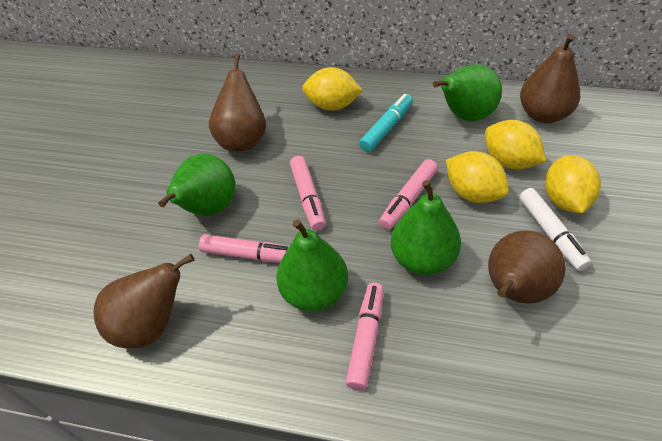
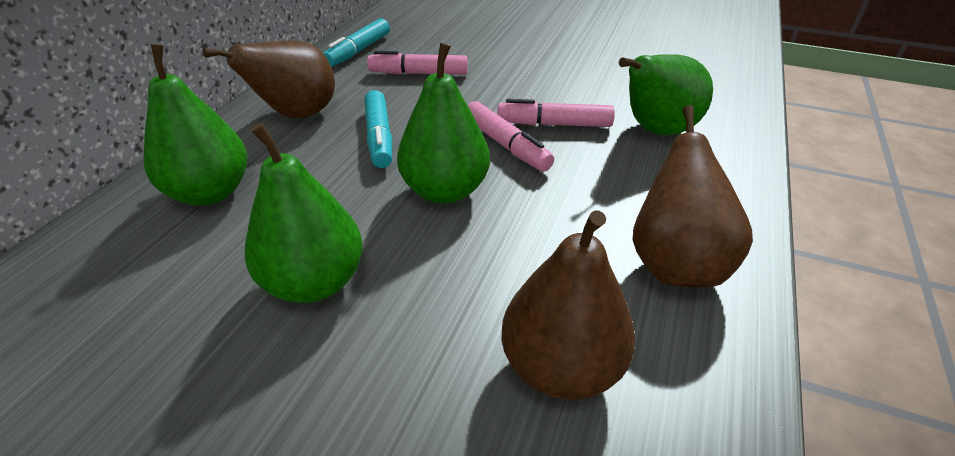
brown pear: [94,254,194,349] [209,54,266,151] [488,230,566,304] [520,34,580,123] = 4 -> [203,41,335,119] [502,210,635,400] [633,105,753,287] = 3
pink marker: [199,234,288,263] [290,156,326,231] [346,282,384,390] [379,159,438,230] = 4 -> [367,51,468,75] [468,101,554,172] [497,99,615,127] = 3
turquoise marker: [359,94,413,152] = 1 -> [323,18,390,67] [364,90,392,168] = 2
white marker: [519,188,592,271] = 1 -> none = 0
yellow lemon: [302,67,363,111] [446,151,509,203] [485,120,546,170] [545,155,601,213] = 4 -> none = 0

